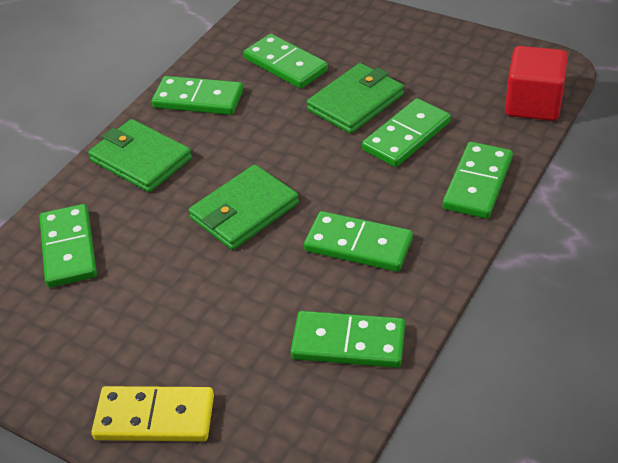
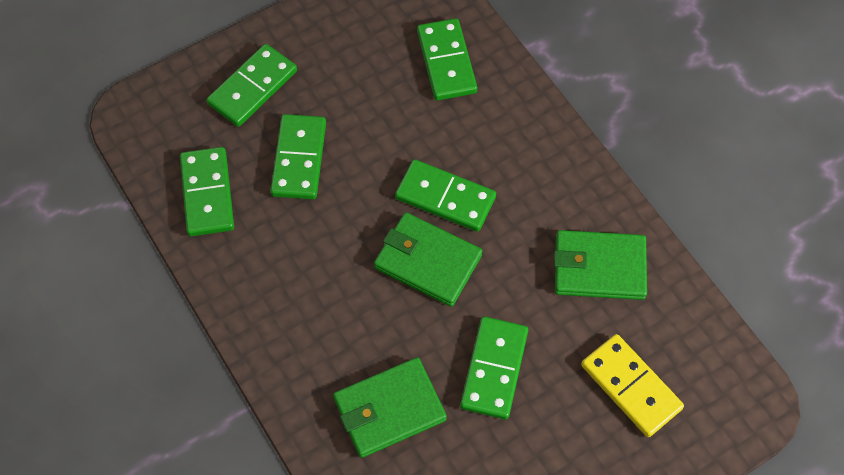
green domino: [40,204,97,287] [152,76,243,115] [243,34,328,89] [290,311,405,368] [304,211,413,272] [362,98,451,167] [442,142,513,219] = 7 -> [180,147,234,236] [207,44,297,127] [270,114,326,199] [395,159,496,232] [417,18,477,100] [460,317,528,419] = 6
red cube: [505,46,568,121] = 1 -> none = 0

